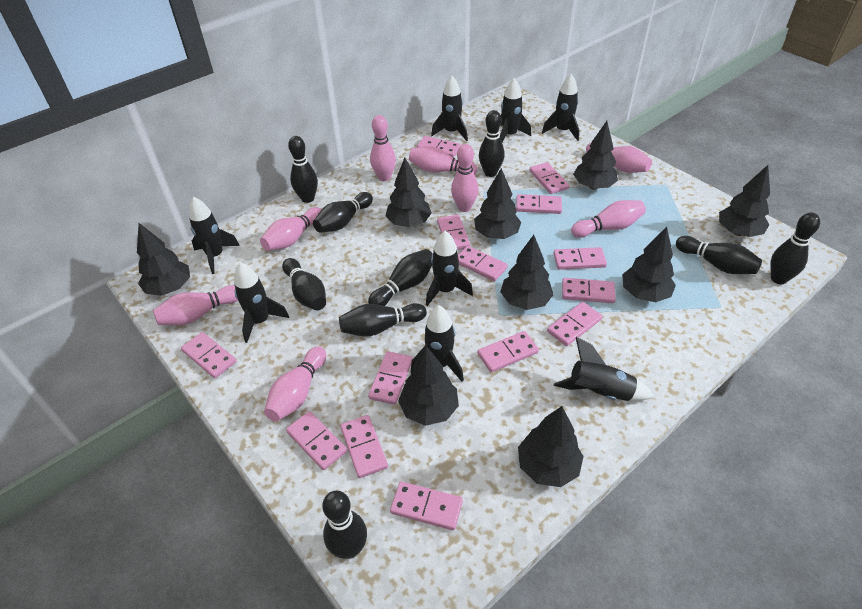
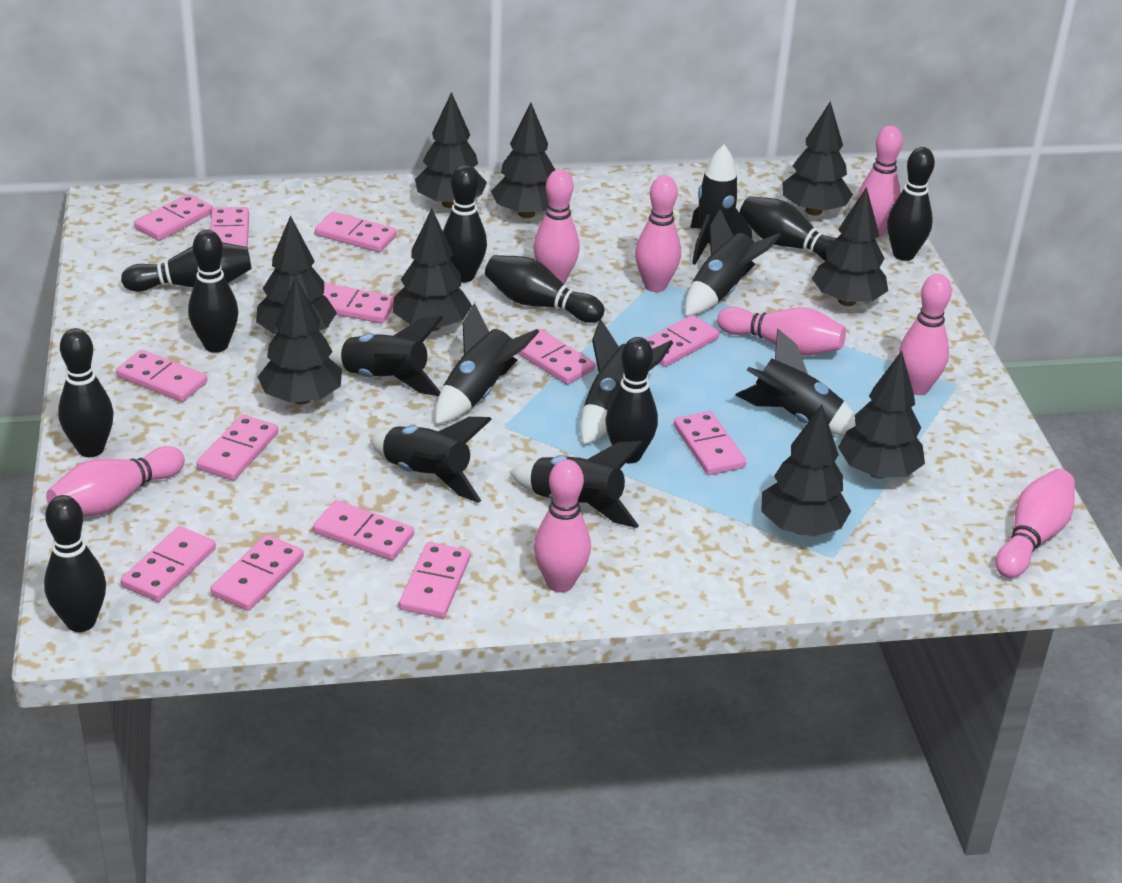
pink domino: [181,332,236,378] [286,411,347,470] [340,415,388,478] [368,351,413,405] [390,482,463,530] [417,136,461,158] [437,215,470,250] [458,246,508,281] [478,331,539,372] [516,194,562,214] [530,162,569,194] [547,302,602,346] [553,247,607,270] [562,278,616,303] = 14 -> [116,350,207,402] [121,526,216,602] [134,194,213,241] [197,415,279,480] [210,207,249,248] [211,535,304,611] [313,500,414,560] [315,212,397,252] [323,283,394,323] [399,542,470,618] [517,329,595,385] [646,315,719,367] [674,411,746,475] = 13

